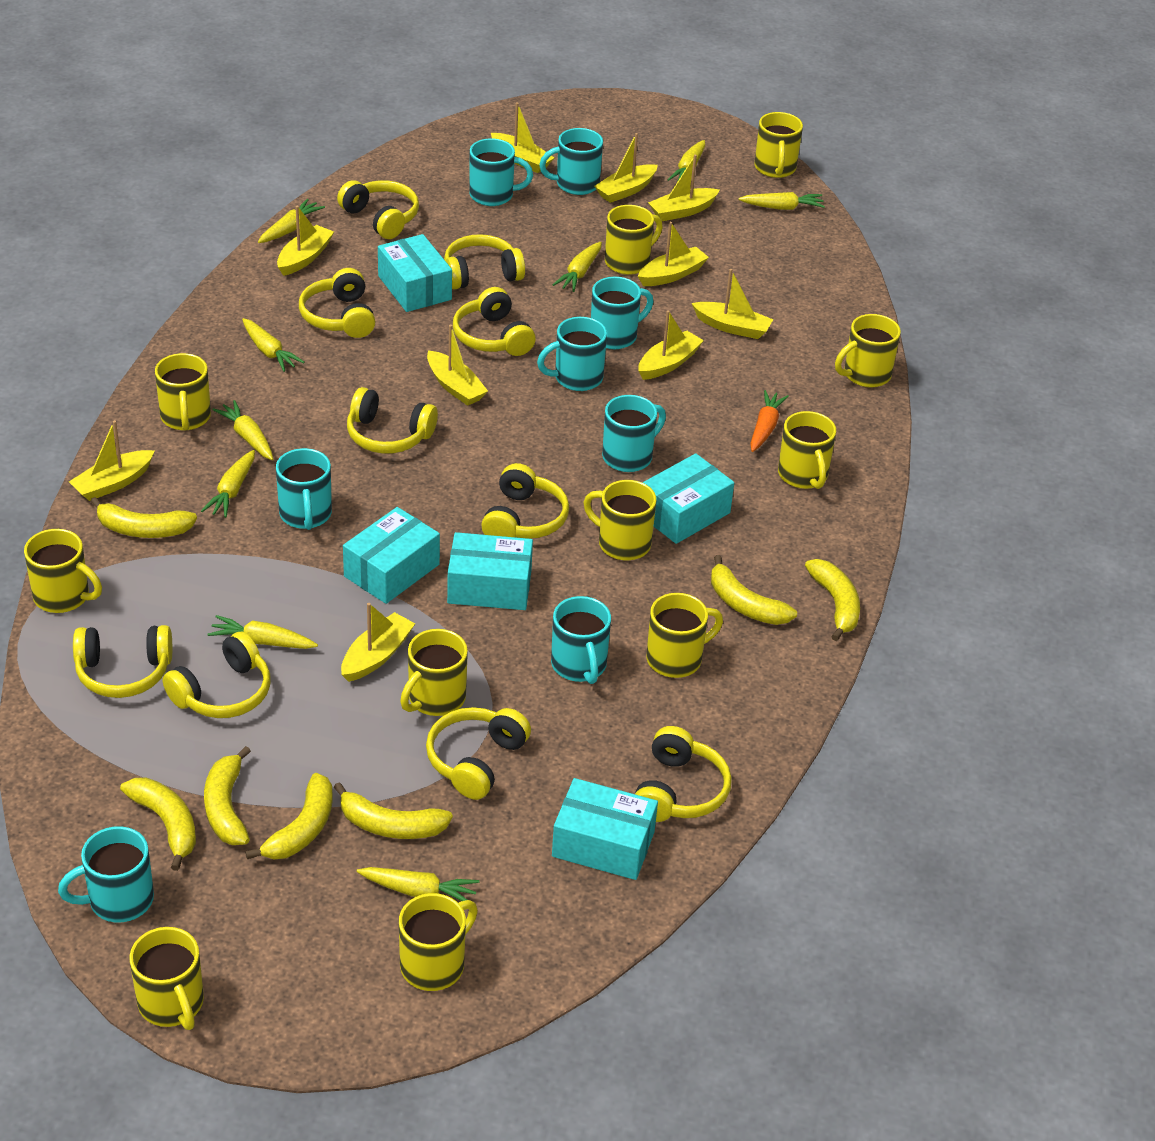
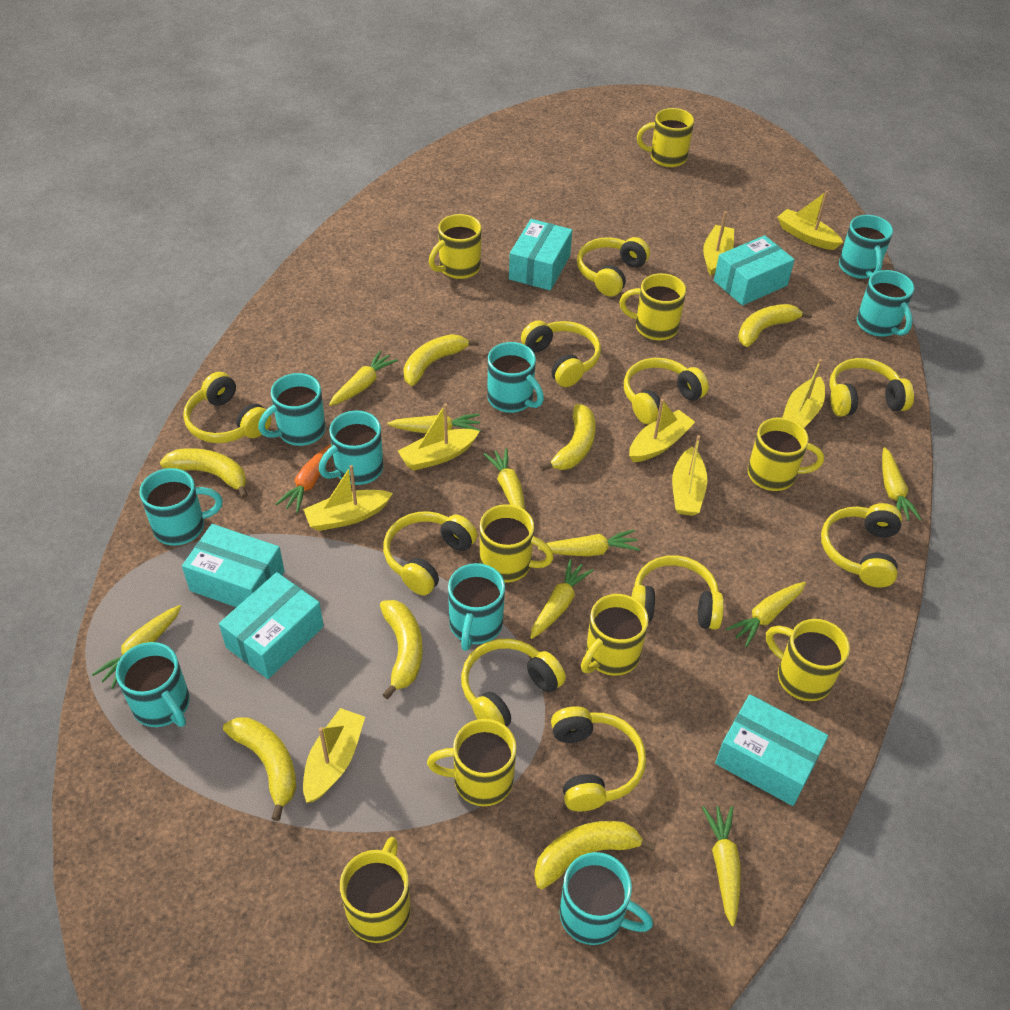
turquoise mug: [58,826,154,922] [276,448,332,530] [469,138,533,206] [537,317,607,391] [539,128,603,195] [551,596,611,684] [591,277,654,349] [602,395,666,472] = 8 -> [116,642,190,727] [139,468,223,546] [258,373,325,446] [319,410,383,485] [448,563,505,651] [488,342,544,413] [560,852,653,945] [839,215,893,279] [857,270,914,337] = 9
yellow boat: [69,420,155,501] [277,206,334,276] [341,603,415,682] [427,325,488,406] [491,102,555,173] [594,133,658,203] [638,222,709,286] [638,310,704,380] [648,154,720,221] [692,269,773,339] = 10 -> [303,465,393,531] [303,708,365,803] [398,403,479,471] [629,399,695,462] [672,435,707,516] [703,211,734,276] [777,191,843,250] [782,359,825,428] = 8
yellow mug: [24,529,102,613] [129,927,204,1030] [155,353,211,430] [399,893,478,991] [400,629,468,716] [583,480,656,560] [605,205,663,275] [646,593,723,678] [754,112,803,178] [778,411,836,489] [835,314,901,388] = 11 -> [340,837,411,943] [427,719,517,806] [429,214,482,279] [480,504,554,583] [581,594,649,676] [619,273,686,341] [637,108,694,167] [748,417,824,491] [766,619,850,701] = 9

